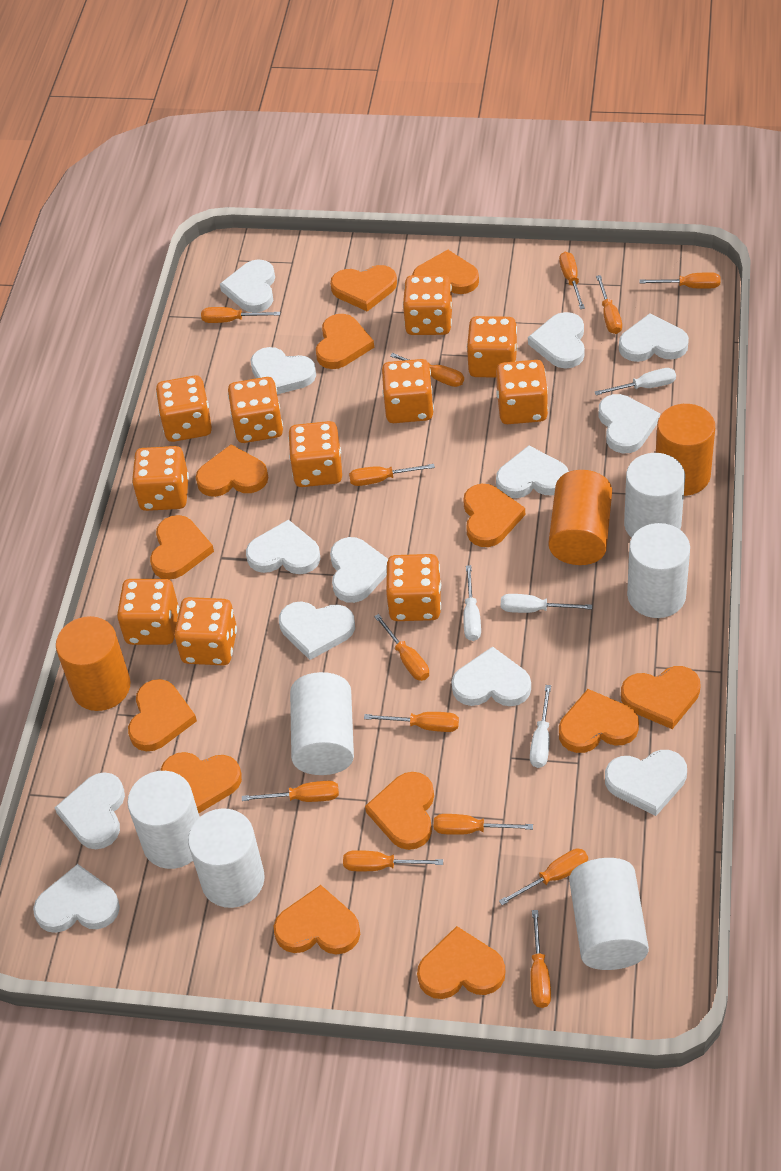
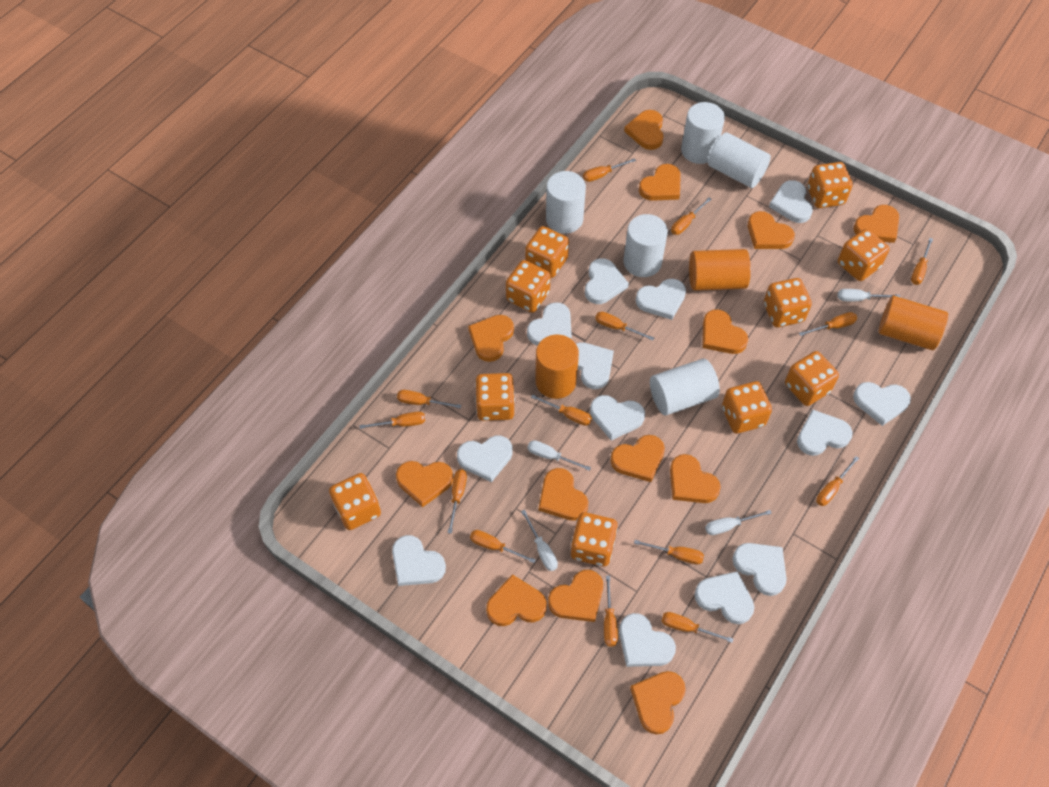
orange dice: [117,579,179,645] [132,446,189,511] [156,375,212,442] [174,597,237,665] [228,377,283,443] [288,421,342,487] [382,359,434,423] [386,554,441,621] [403,275,452,335] [467,316,518,378] [496,360,548,424] = 11 -> [329,473,381,530] [475,373,515,421] [506,260,551,313] [525,226,569,278] [570,512,618,566] [722,381,772,434] [764,278,812,327] [785,351,839,406] [807,162,853,208] [838,229,890,281] = 10
orange screwdriver: [201,307,280,323] [242,781,339,802] [343,850,443,871] [349,464,435,486] [364,712,459,732] [374,614,429,681] [390,353,464,387] [434,814,533,835] [499,849,588,905] [530,910,551,1008] [559,252,585,309] [596,275,622,334] [639,272,720,289] = 13 -> [359,411,425,429] [397,390,461,409] [448,469,467,534] [470,530,536,563] [531,394,592,426] [583,158,636,182] [595,311,654,341] [604,576,618,647] [634,540,704,564] [662,612,733,643] [671,198,712,235] [799,312,857,336] [816,456,859,506] [911,238,933,285] = 14
white cylinder: [127,771,200,869] [188,808,265,908] [290,672,354,775] [569,858,649,970] [624,453,685,538] [627,523,690,618] = 6 -> [546,171,586,234] [623,214,668,277] [650,359,720,415] [681,102,725,164] [708,132,771,188] = 5

